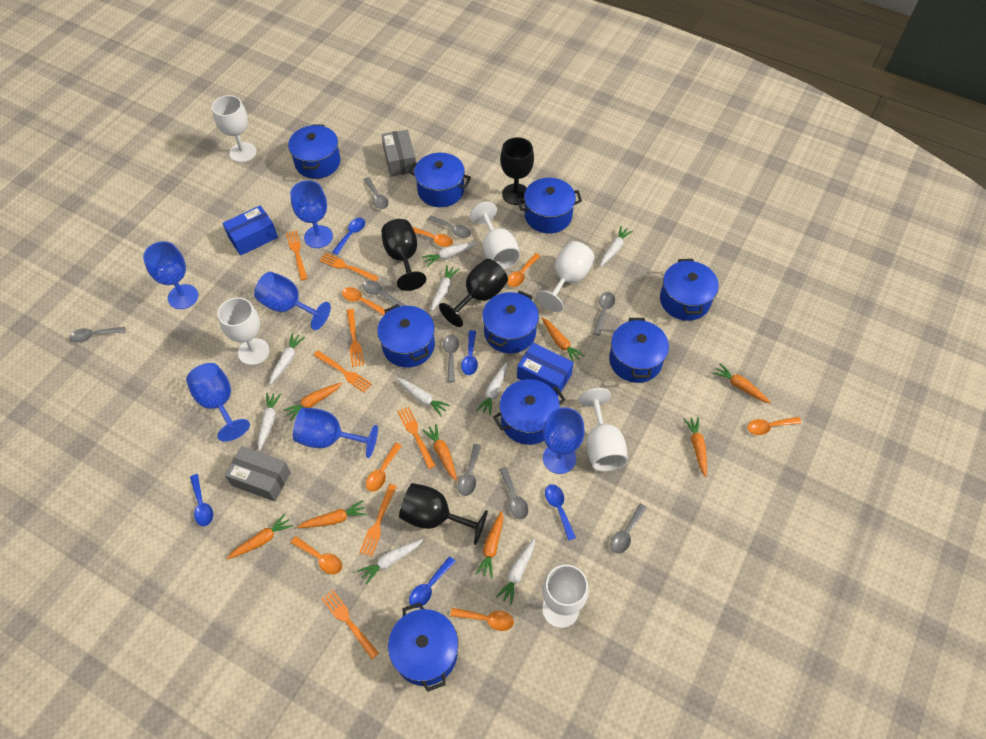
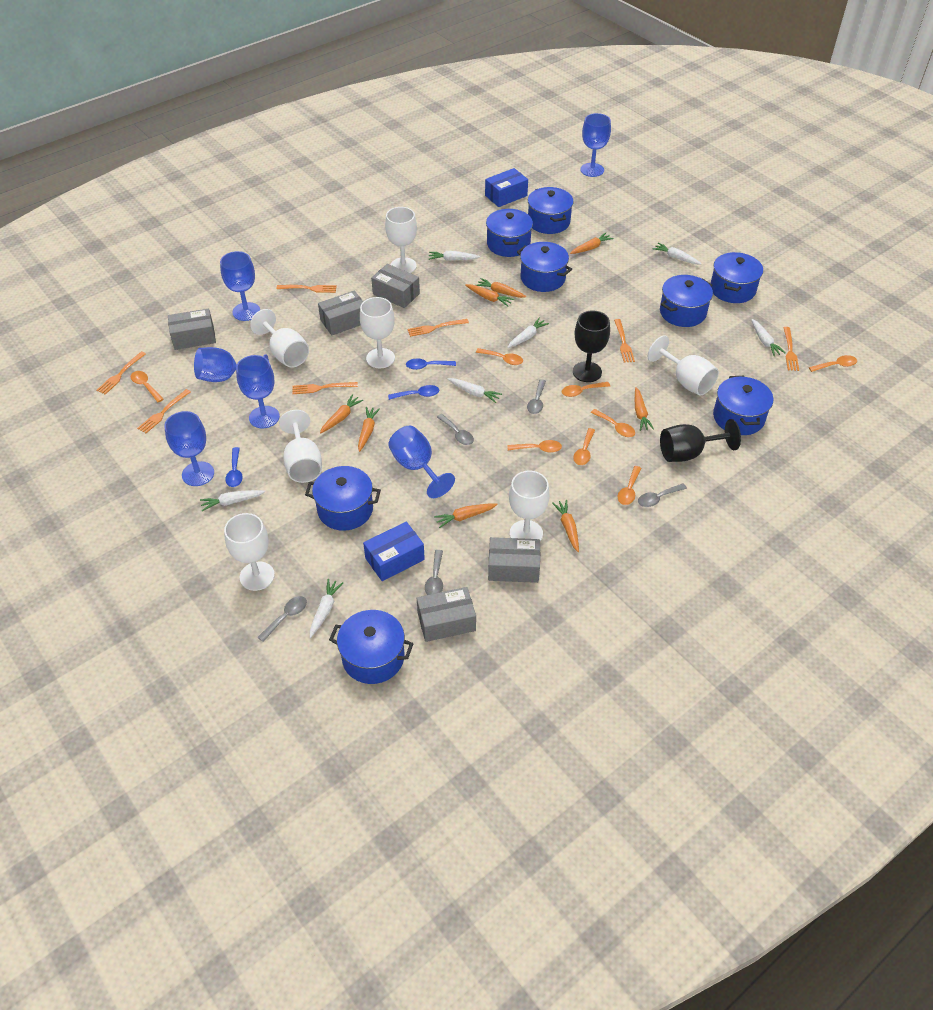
black goblet: [381,219,426,291] [399,483,488,545] [439,259,508,327] [500,137,534,205] = 4 -> [573,310,610,382] [660,419,741,462] = 2
blue pot: [288,124,340,179] [377,304,435,368] [388,602,458,692] [409,153,471,207] [482,290,539,354] [493,379,565,445] [517,178,582,234] [609,318,669,383] [660,259,719,321] = 9 -> [305,466,381,531] [329,610,414,684] [486,209,533,257] [517,242,572,292] [528,187,574,234] [660,275,713,327] [711,252,763,303] [713,376,773,435] = 8
blue spoon: [190,474,213,526] [332,218,365,255] [409,556,456,608] [461,330,478,375] [545,484,576,541] = 5 -> [225,447,243,487] [388,385,439,400] [406,359,456,370] = 3
grey box: [225,446,291,501] [382,129,416,177] = 2 -> [168,308,216,350] [318,291,363,336] [371,264,420,308] [417,587,476,642] [488,537,540,583] = 5
grey spoon: [69,327,126,342] [362,280,406,306] [364,177,389,209] [428,216,471,238] [443,334,459,382] [458,444,481,496] [499,467,528,519] [593,292,615,336] [610,504,647,554] = 9 -> [258,596,307,642] [425,550,443,595] [437,414,474,445] [527,380,546,414] [638,483,687,507] = 5
orange spoon: [291,536,342,574] [342,287,385,316] [366,443,402,492] [412,227,453,247] [450,608,514,631] [507,253,541,287] [747,417,802,435] = 7 -> [131,371,163,402] [476,348,523,365] [508,440,562,453] [561,382,610,397] [573,428,595,465] [591,409,635,437] [618,466,641,505] [809,355,857,372] = 8
white carrot: [258,393,281,451] [269,333,305,385] [358,539,423,584] [396,378,450,416] [422,242,477,267] [431,265,459,312] [476,362,507,416] [496,539,535,605] [600,226,633,267] = 9 -> [200,490,265,511] [310,579,343,638] [429,251,480,261] [448,378,502,403] [507,318,549,348] [653,243,702,264] [751,319,786,356] = 7
white goblet: [212,95,257,163] [218,297,270,365] [470,202,520,269] [536,241,594,312] [542,565,589,628] [579,388,628,471] = 6 -> [224,513,275,591] [250,309,309,368] [279,410,322,483] [360,297,395,368] [385,207,417,273] [509,471,550,541] [648,335,719,396] = 7

